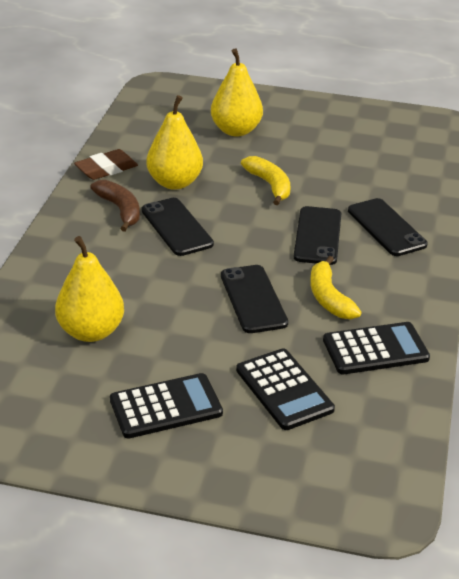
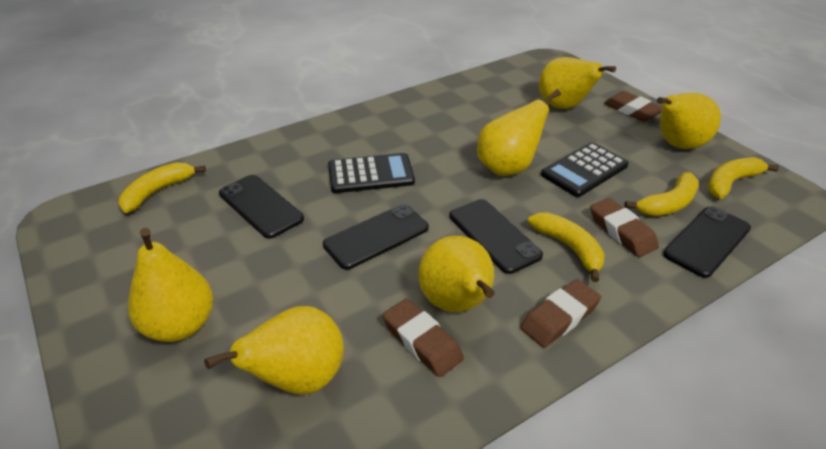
black calculator: [110,373,223,439] [236,348,335,430] [323,322,430,374] = 3 -> [328,153,415,193] [541,142,629,197] = 2
brown banana: [90,180,140,232] = 1 -> none = 0
brown eraser: [74,149,138,180] = 1 -> [383,299,464,377] [520,279,601,347] [590,198,659,257] [604,91,662,122] = 4
yellow banana: [241,156,290,205] [310,256,361,319] = 2 -> [118,162,206,213] [528,212,605,282] [624,172,699,216] [708,157,779,199] = 4
yellow pear: [55,236,124,342] [146,95,203,190] [211,48,263,137] = 3 -> [128,228,213,342] [204,306,344,394] [418,236,495,312] [477,89,561,176] [539,57,616,109] [657,93,721,149] = 6

